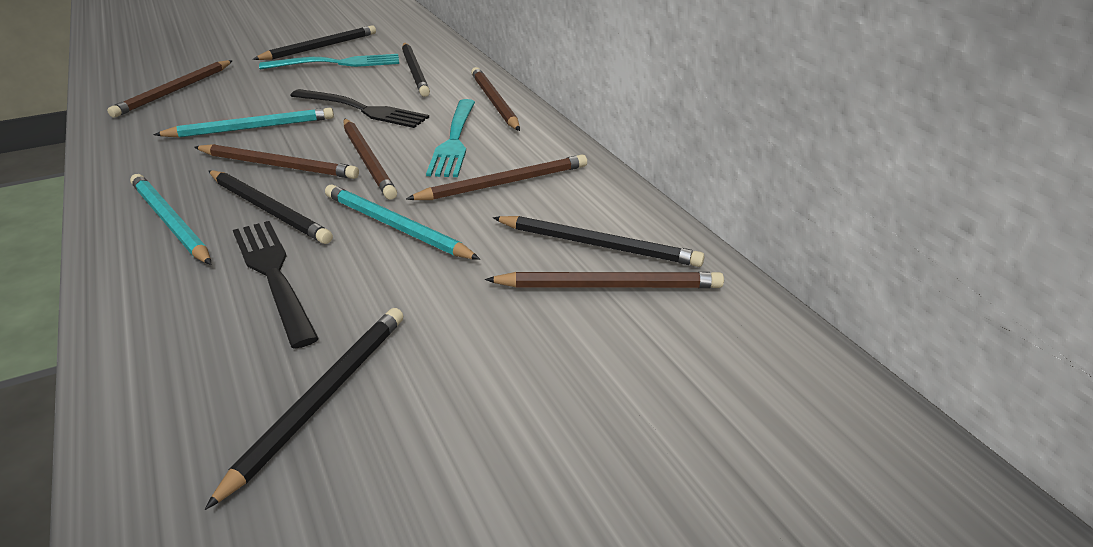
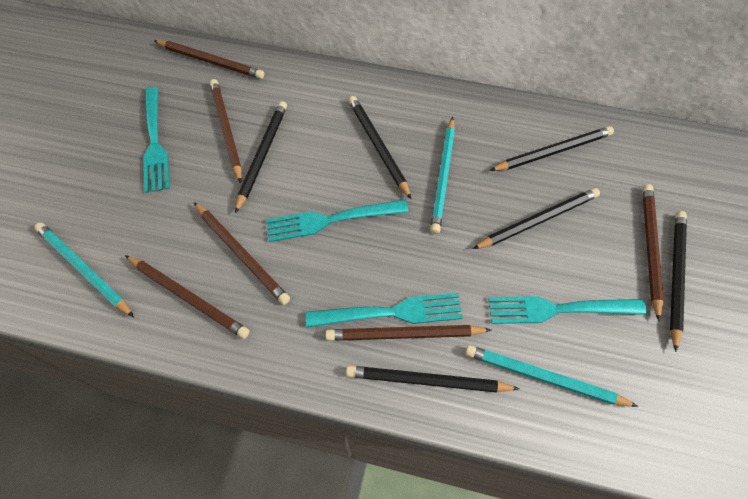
black fork: [233,221,319,349] [290,89,429,128] = 2 -> none = 0
black pencil: [205,308,403,510] [209,170,333,244] [253,25,376,60] [402,43,430,97] [493,216,705,267] = 5 -> [235,101,287,213] [346,366,520,392] [348,96,411,199] [473,188,600,249] [489,126,614,171] [670,211,687,352] = 6
turquoise fork: [259,54,399,69] [426,99,475,177] = 2 -> [143,87,170,193] [266,200,409,242] [306,293,463,328] [488,296,647,324] = 4

